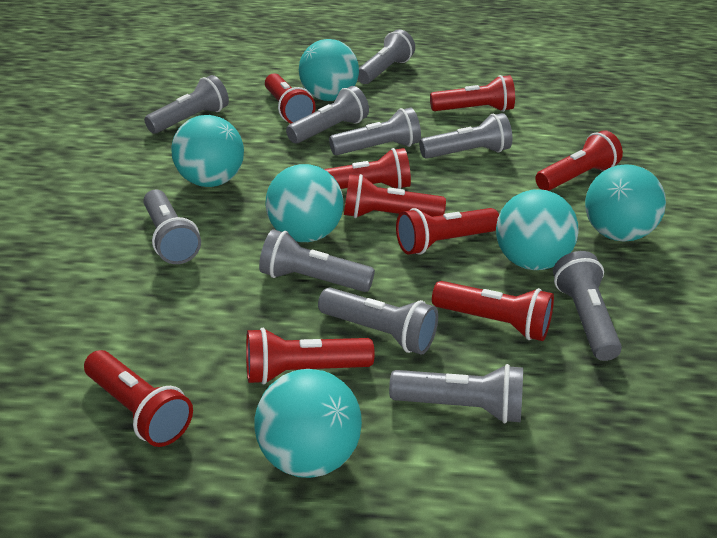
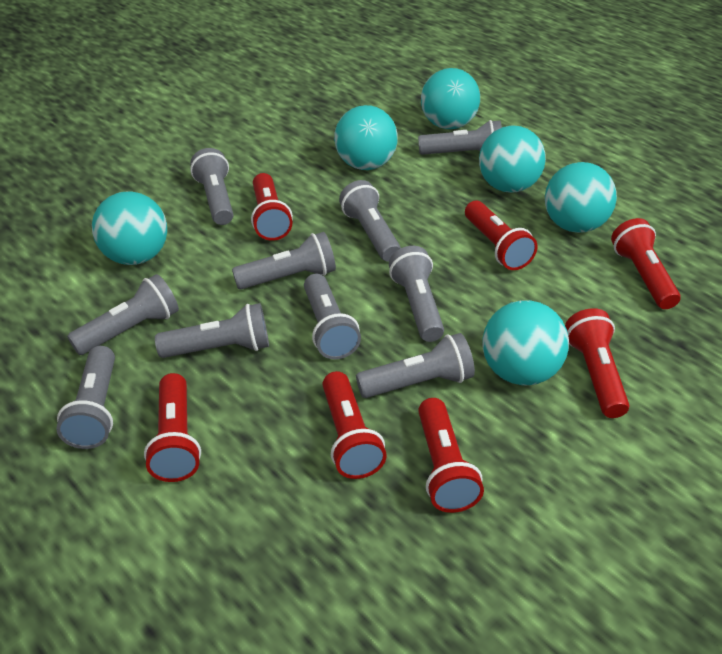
red flashlight: [84,350,193,447] [246,328,375,384] [265,73,316,124] [324,148,411,189] [344,174,446,218] [396,208,499,255] [430,75,515,112] [432,281,554,341] [535,130,623,191] = 9 -> [144,373,201,482] [251,173,293,241] [322,371,387,479] [418,398,484,513] [465,201,537,270] [565,308,629,418] [611,218,681,309] = 7

